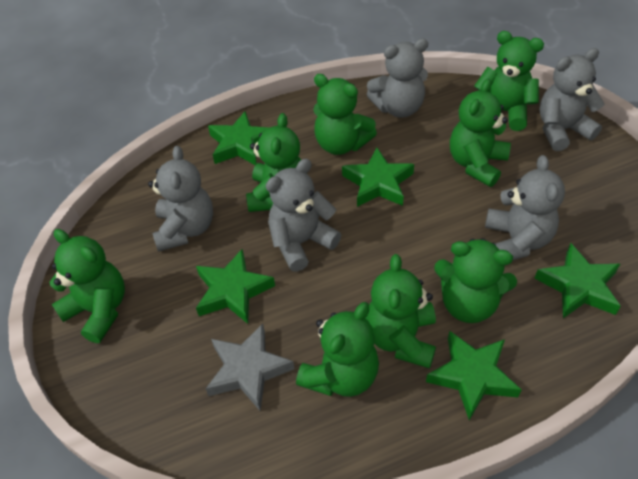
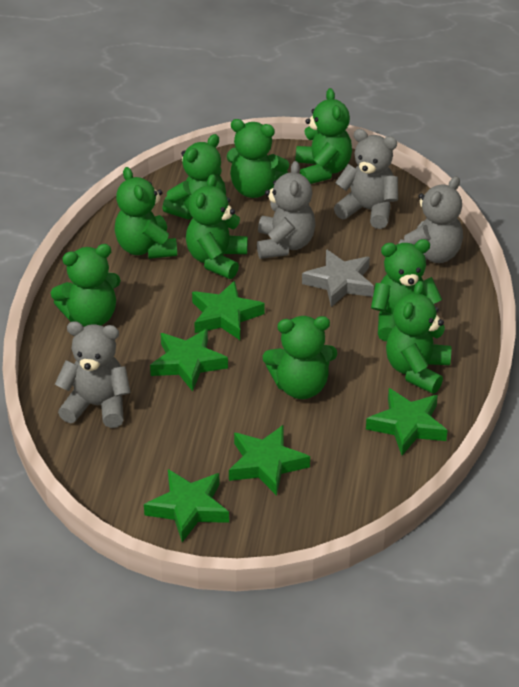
green teddy bear: [49,229,125,343] [246,113,301,212] [296,302,379,397] [313,74,377,155] [365,254,436,368] [434,238,517,323] [450,79,511,187] [474,31,544,131] = 8 -> [51,244,121,327] [115,167,177,259] [162,134,226,220] [186,174,248,279] [227,119,289,198] [263,316,337,399] [296,88,352,184] [371,239,442,341] [386,281,451,394] = 9
grey teddy bear: [148,146,213,252] [266,159,341,272] [367,38,428,118] [485,155,565,260] [540,48,605,151] = 5 -> [55,321,131,428] [257,161,316,259] [334,129,398,229] [398,176,463,263] = 4

